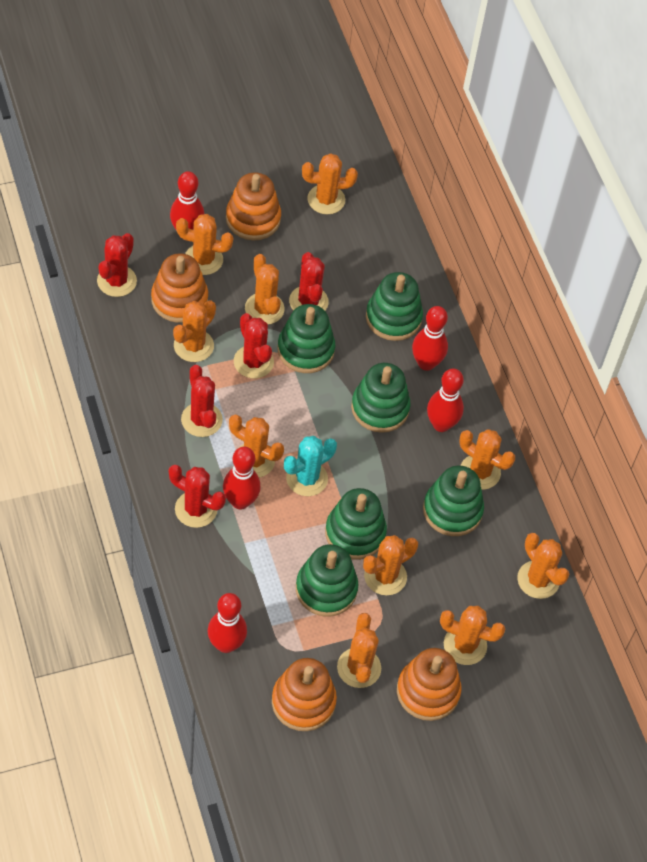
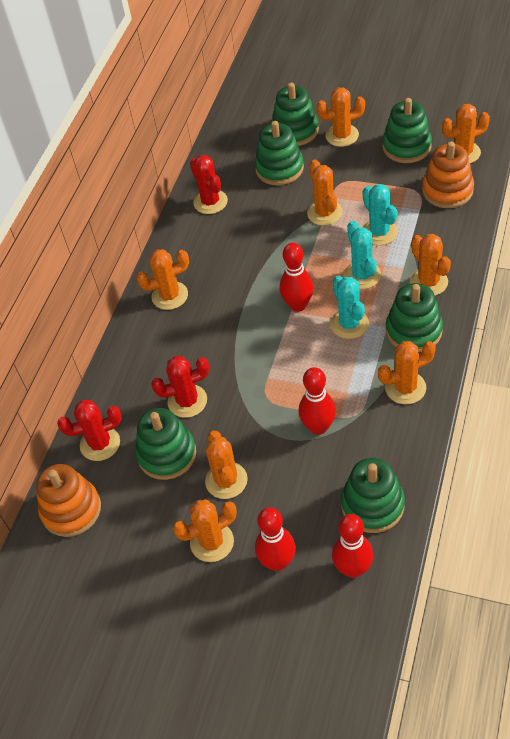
orange cactus: [173,300,216,362] [176,214,234,275] [229,415,284,478] [245,254,285,324] [302,153,358,214] [337,613,381,688] [363,535,418,595] [440,606,505,665] [459,429,515,490] [517,533,570,599] = 10 -> [136,249,189,310] [173,499,237,562] [205,430,248,499] [307,159,343,226] [317,88,365,147] [378,341,436,404] [410,234,451,296] [442,104,490,163] = 8
orange stacking toy: [151,253,208,323] [226,173,281,241] [272,658,337,731] [397,648,462,721] = 4 -> [36,464,101,537] [422,142,474,208] = 2
red bowling pin: [170,171,204,229] [208,593,247,653] [223,447,261,510] [412,306,448,371] [427,368,464,432] = 5 -> [255,507,296,571] [280,243,314,312] [299,367,336,435] [332,514,373,578] = 4
red cactus: [97,233,137,297] [169,465,226,528] [181,365,223,437] [234,313,274,378] [289,252,329,311] = 5 -> [57,400,122,461] [151,356,210,418] [190,155,228,214] = 3
turquoise cactus: [284,436,337,496] = 1 -> [330,276,369,339] [344,221,381,289] [363,184,398,245] = 3

